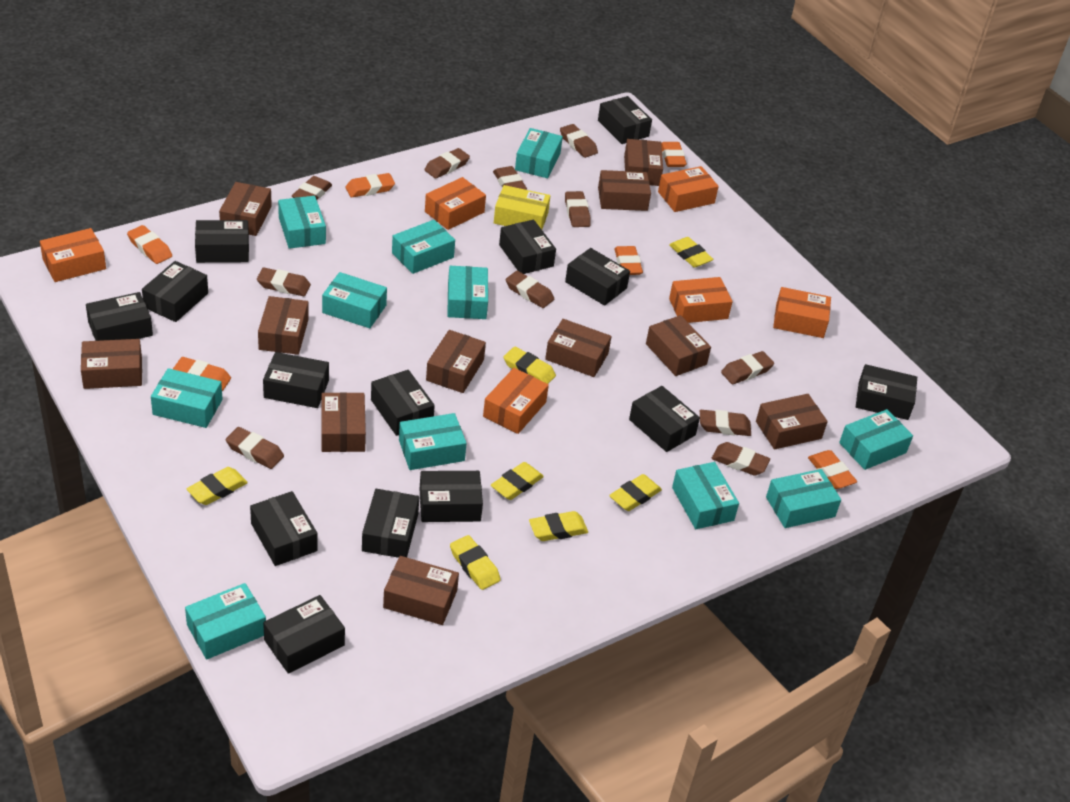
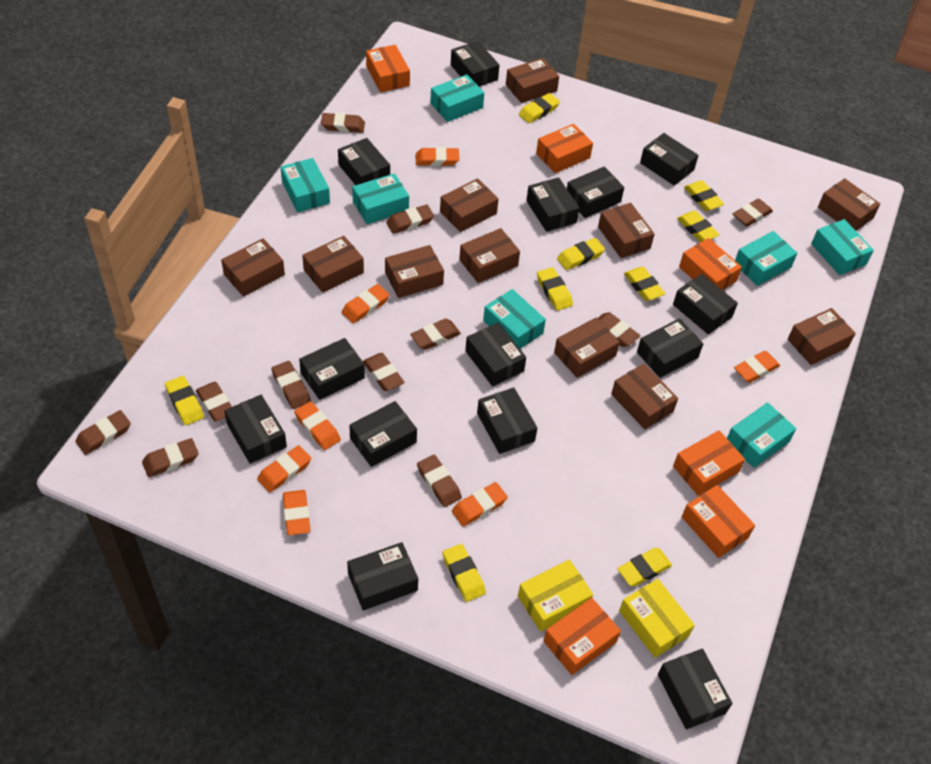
orange eraser: [127,225,172,264] [173,357,231,391] [345,173,395,197] [614,246,643,275] [661,142,687,167] [808,450,857,489] = 6 -> [257,445,311,493] [283,490,310,535] [294,401,341,450] [342,284,390,324] [416,147,459,166] [452,482,508,526] [734,351,780,383] = 7
turquoise box: [151,368,222,428] [185,583,266,659] [278,196,326,249] [322,272,387,328] [392,220,455,274] [399,413,467,470] [447,266,488,319] [515,128,563,178] [672,462,739,529] [766,469,841,528] [839,409,913,470] = 11 -> [281,158,330,212] [352,173,409,224] [430,74,484,122] [483,289,546,349] [727,402,796,468] [735,231,797,286] [811,219,874,275] = 7
yellow box: [494,185,550,229] = 1 -> [518,560,593,632] [619,579,695,658] = 2
yellow eraser: [187,467,248,505] [450,535,501,590] [491,462,544,500] [503,347,556,384] [529,511,588,541] [609,474,662,511] [669,237,713,268] = 7 -> [165,376,204,425] [442,544,486,602] [519,93,560,123] [537,267,573,311] [557,238,605,270] [617,548,672,587] [624,267,665,301] [677,211,720,242] [684,180,724,211] = 9

